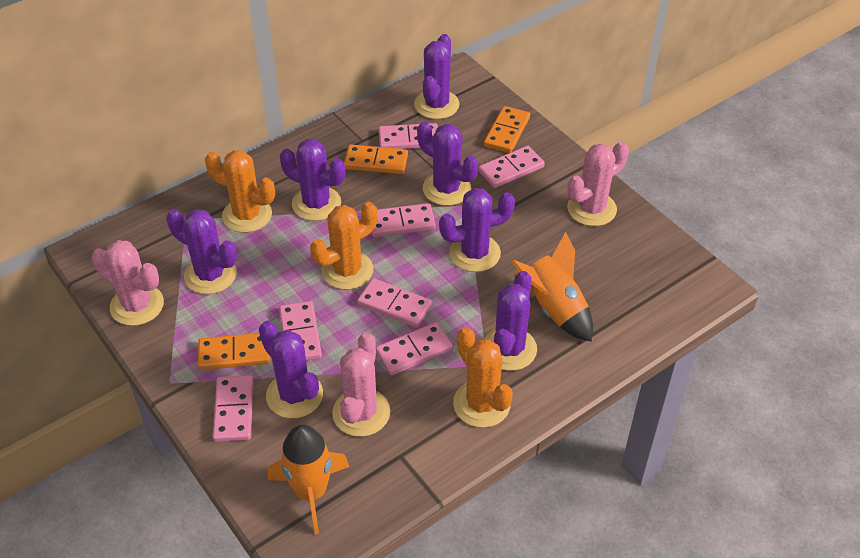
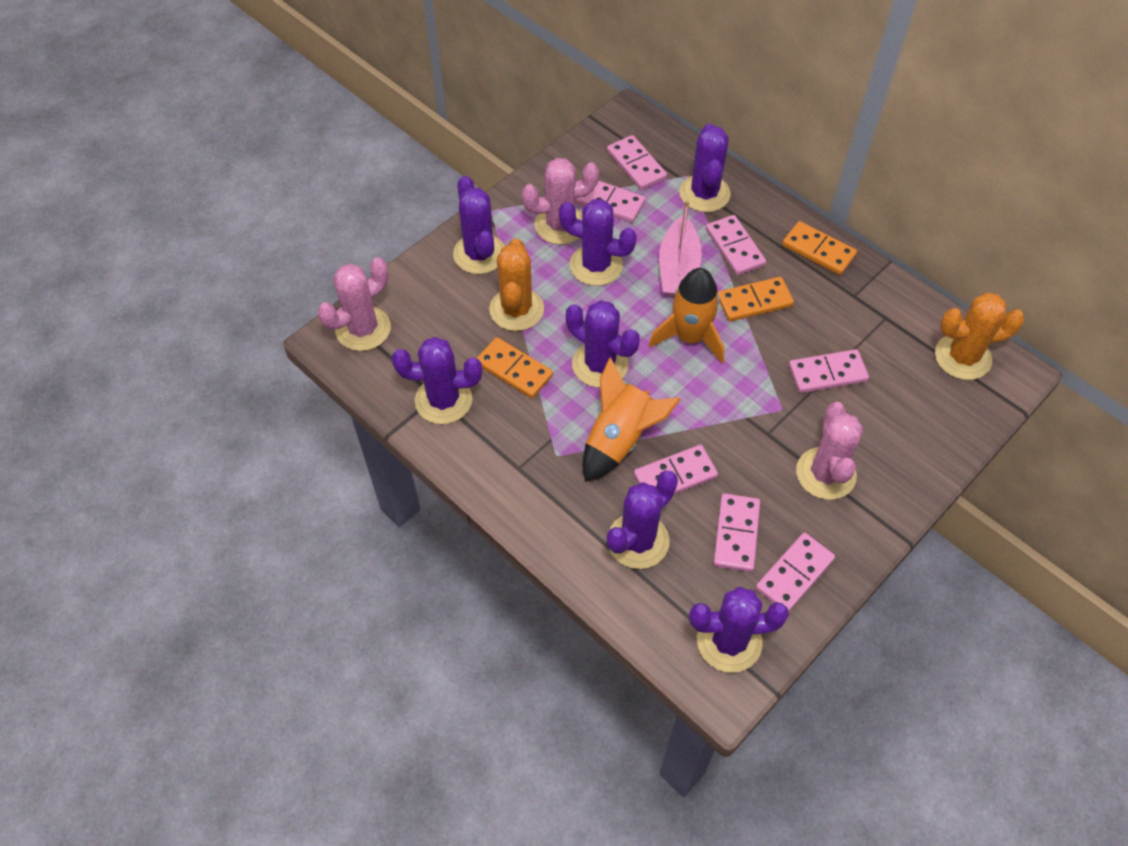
orange cactus: [205,150,275,233] [310,202,377,290] [453,327,513,428] = 3 -> [489,238,544,331] [935,293,1025,380] = 2
pink boat: none = 0 -> [659,200,702,297] = 1

